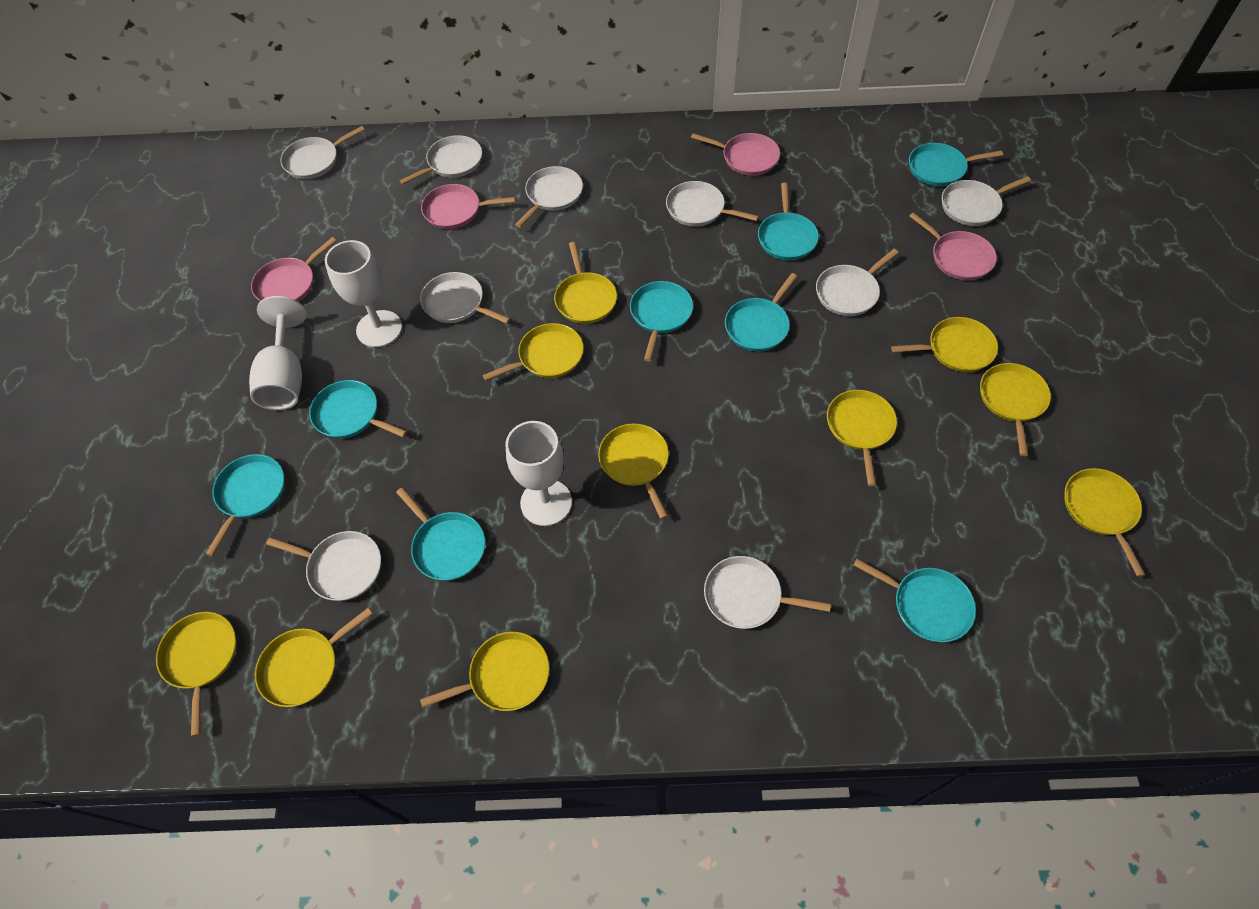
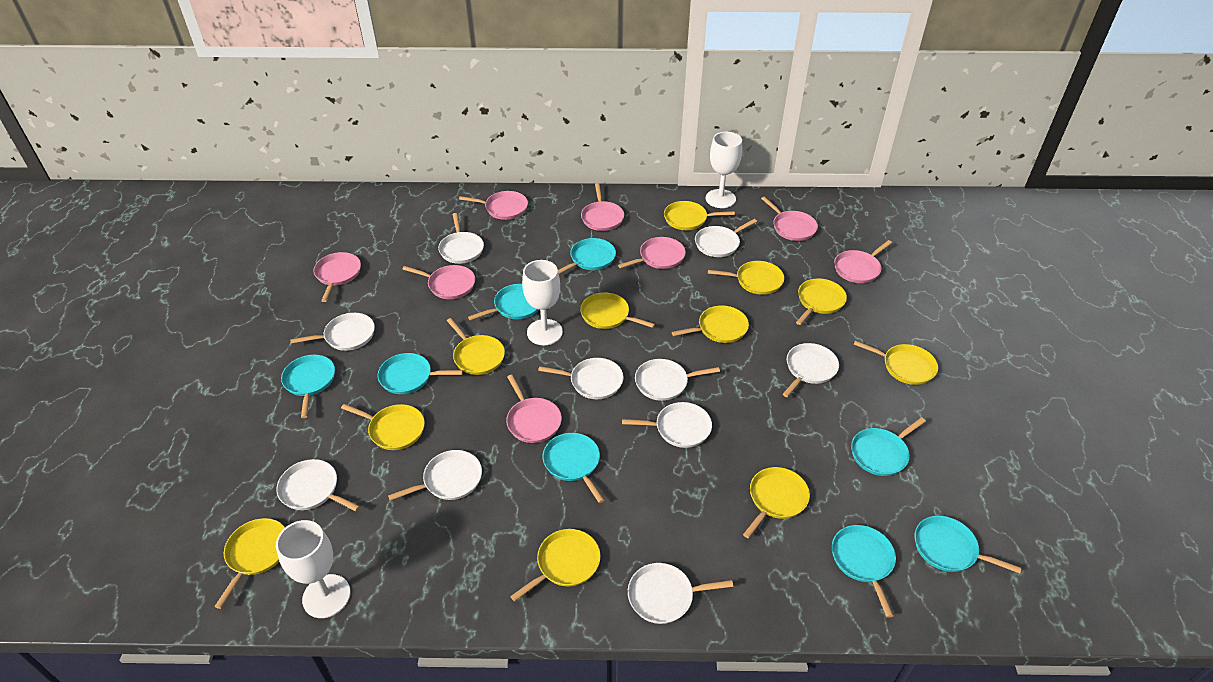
pink pan: [251,237,337,302] [421,184,515,229] [691,133,780,176] [909,212,997,280] = 4 -> [313,252,361,302] [402,265,475,299] [459,191,528,220] [506,374,562,443] [581,183,624,231] [618,237,686,269] [761,197,818,241] [834,240,892,283] = 8
white pan: [266,531,381,601] [280,126,365,179] [400,135,482,185] [420,272,510,324] [515,166,583,228] [666,181,759,227] [704,556,831,629] [816,249,899,316] [942,176,1031,226] = 9 -> [276,459,360,511] [290,313,375,351] [388,450,482,501] [438,213,484,264] [538,358,624,399] [622,402,712,448] [628,563,733,624] [635,359,720,401] [695,219,757,257] [783,343,839,397] = 10
yellow pan: [156,612,236,737] [255,608,373,707] [420,632,549,711] [483,323,584,381] [554,242,617,324] [598,424,669,519] [827,390,897,487] [891,317,998,372] [980,363,1051,456] [1064,468,1145,577] = 10 -> [214,518,285,609] [341,404,425,450] [447,318,505,375] [510,529,600,602] [580,292,655,329] [664,201,735,230] [672,305,749,343] [708,261,784,295] [743,467,810,538] [796,278,847,325] [854,340,938,385] = 11

